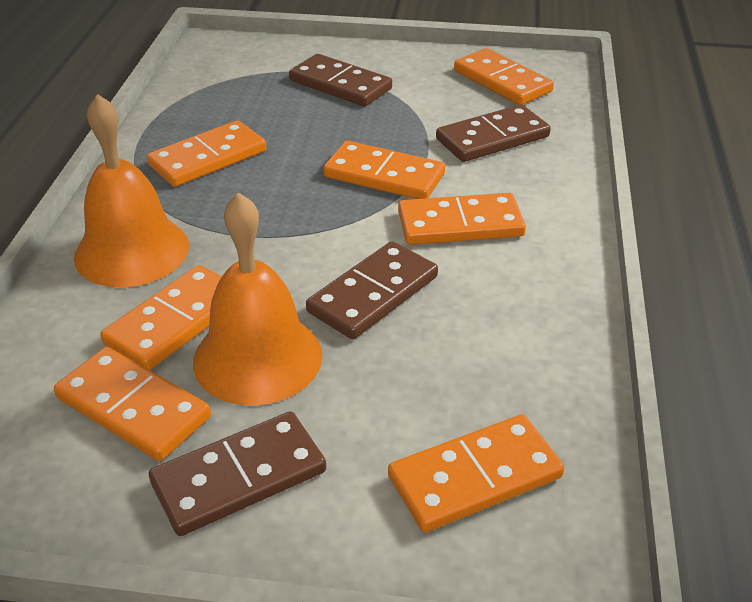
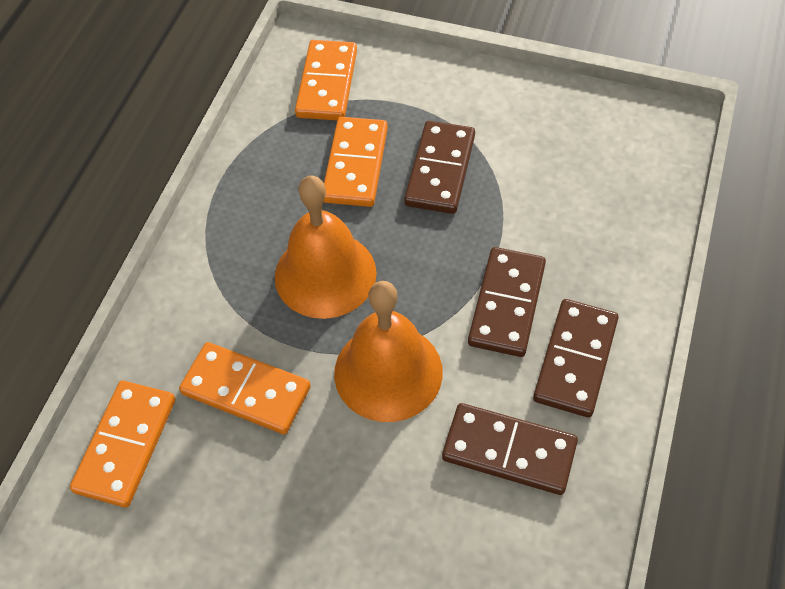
orange domino: [54,347,211,461] [100,265,222,370] [147,120,266,187] [323,141,445,199] [388,414,564,532] [398,193,526,245] [454,48,554,105] = 7 -> [70,380,175,508] [179,342,311,434] [295,40,357,120] [324,117,388,207] = 4

